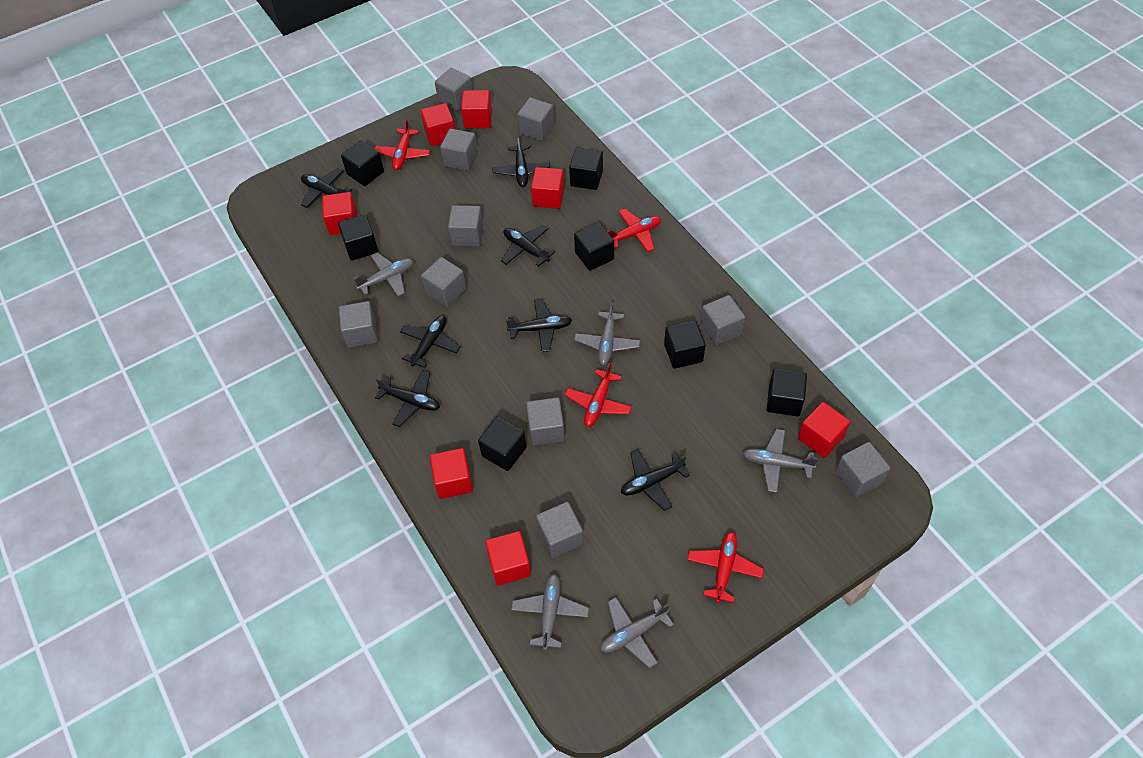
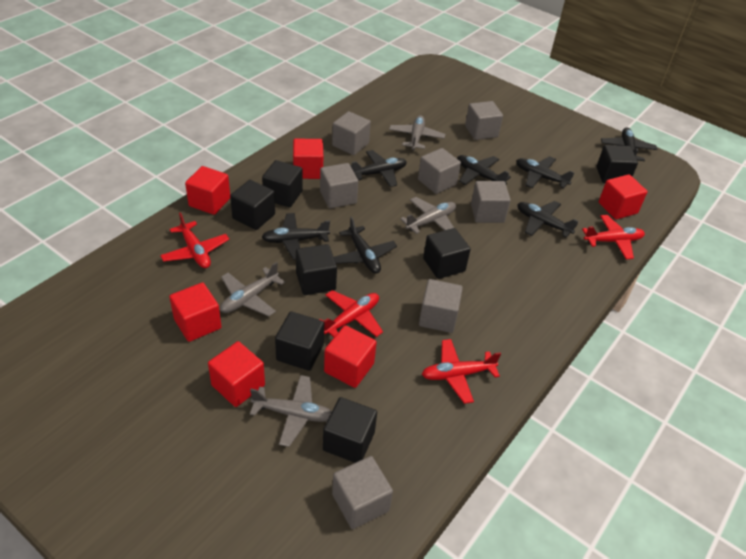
grey cube: [339,301,378,348] [421,257,466,307] [435,68,473,111] [440,128,478,171] [448,205,483,246] [517,98,554,141] [526,397,565,446] [536,502,584,558] [700,295,745,346] [835,442,890,498] = 10 -> [320,163,358,208] [332,111,371,155] [332,456,393,529] [418,148,461,194] [419,279,463,333] [465,101,503,140] [471,181,511,223] = 7
grey plane: [354,252,413,296] [511,574,589,650] [574,303,640,365] [600,597,674,668] [743,429,819,493] = 5 -> [220,262,285,316] [250,375,332,447] [389,115,445,151] [400,197,456,234] = 4
red cube: [322,192,357,235] [421,103,455,146] [430,448,473,499] [461,90,492,128] [485,531,531,586] [531,167,564,209] [798,402,850,458] = 7 -> [169,282,222,342] [185,166,230,215] [208,341,265,407] [293,138,323,179] [324,325,377,388] [599,174,648,220] = 6

